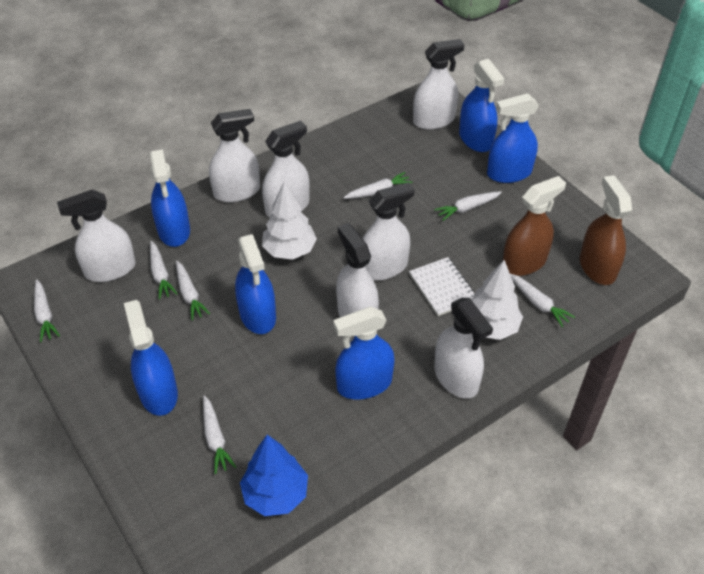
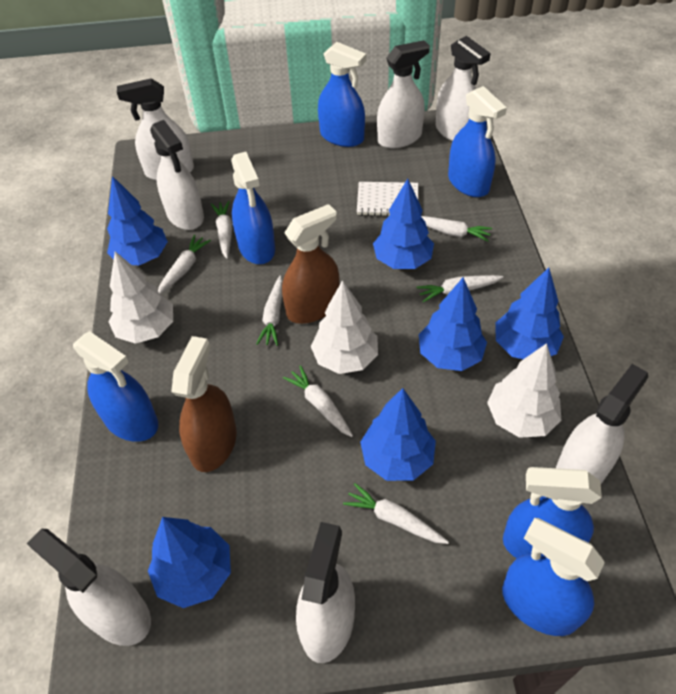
blue tree: [240,435,308,516] = 1 -> [107,176,168,265] [148,517,231,608] [360,388,436,481] [373,179,434,269] [419,277,487,371] [495,268,564,359] = 6
white tree: [262,182,317,260] [472,260,523,340] = 2 -> [108,252,173,344] [311,280,378,374] [487,343,561,438] = 3

